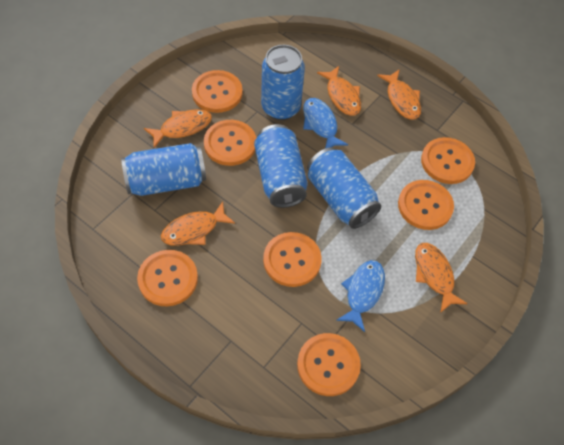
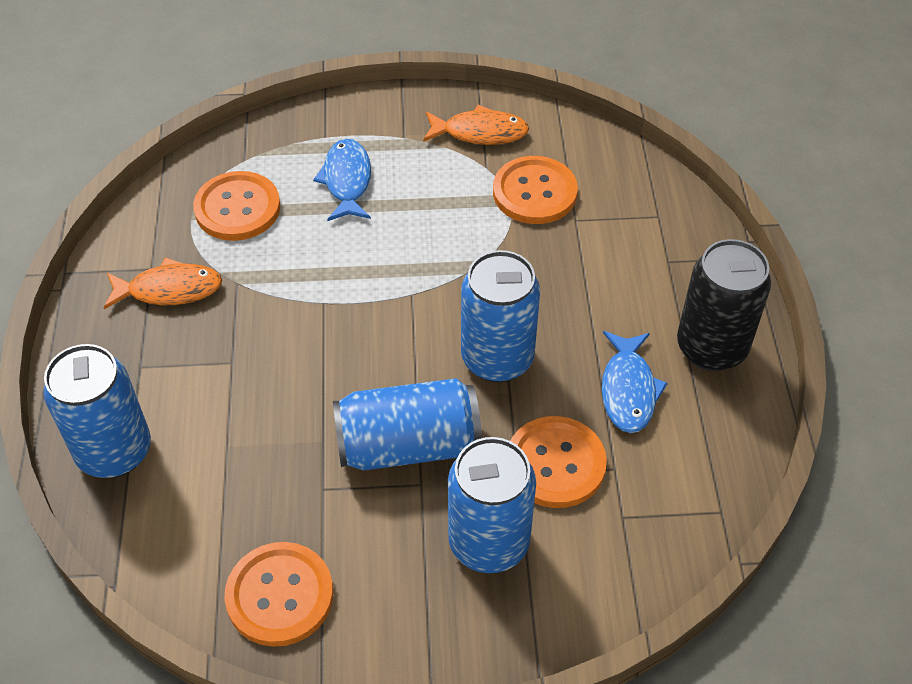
black can: none = 0 -> [677,239,771,371] = 1
orange button: [137,250,198,307] [192,70,243,113] [204,120,256,166] [263,232,322,287] [297,333,361,396] [398,180,454,230] [421,137,475,184] = 7 -> [193,171,280,241] [224,542,333,647] [493,156,578,224] [511,416,607,508] = 4
orange fish: [144,109,212,148] [161,202,235,246] [317,66,361,116] [377,69,421,119] [415,243,468,313] = 5 -> [103,257,222,309] [423,105,529,145] = 2

